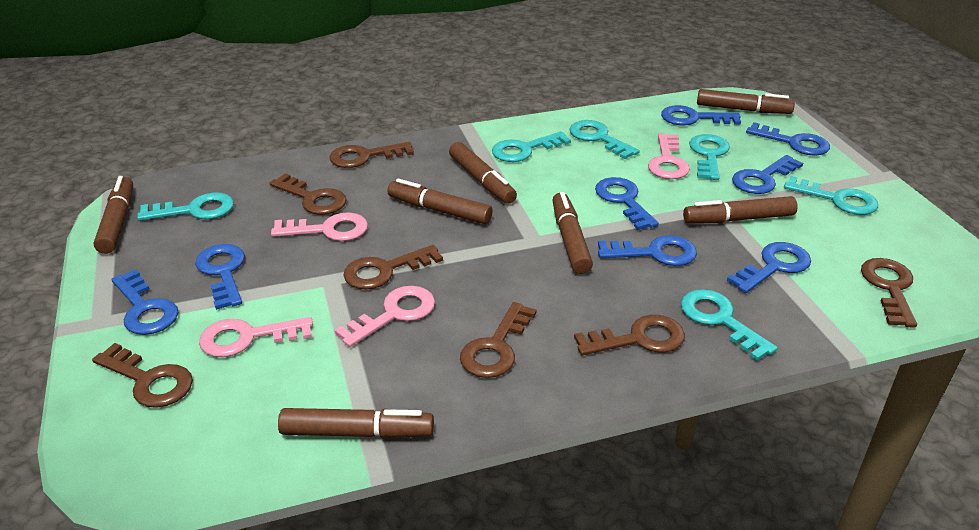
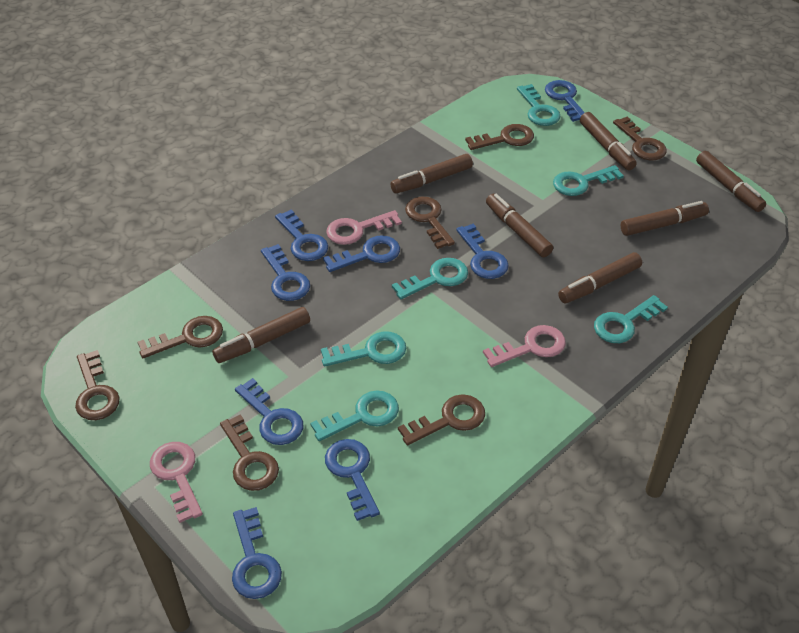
pink key: [199,317,313,357] [271,212,368,241] [335,286,435,347] [648,133,690,179] = 4 -> [150,442,203,523] [326,210,402,245] [483,325,566,367] = 3

